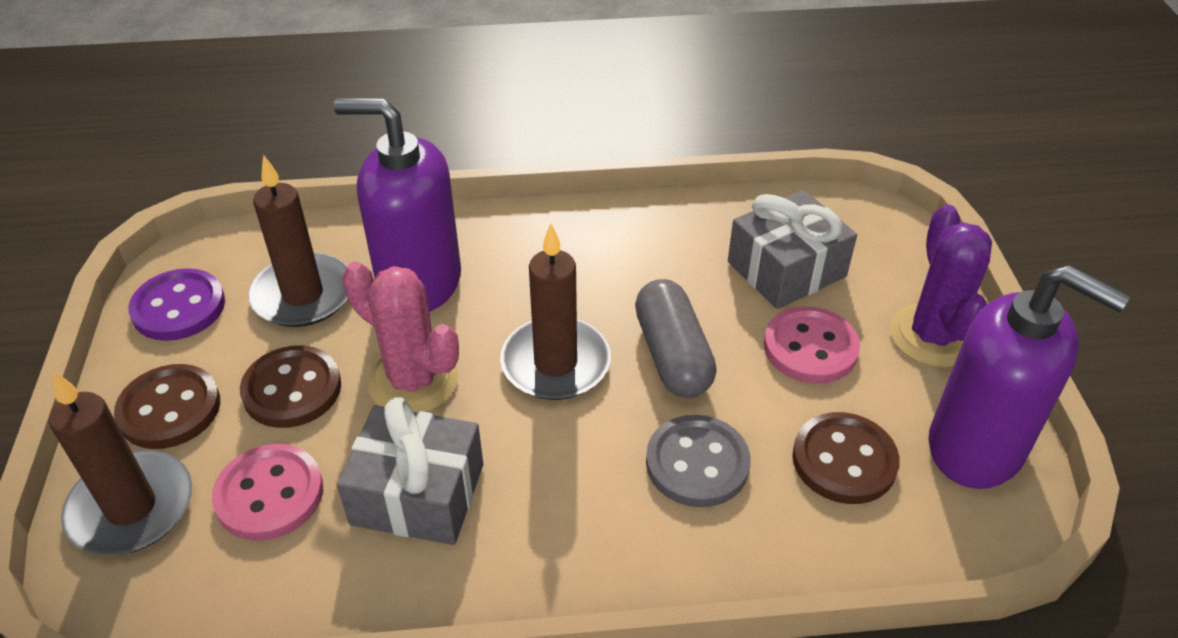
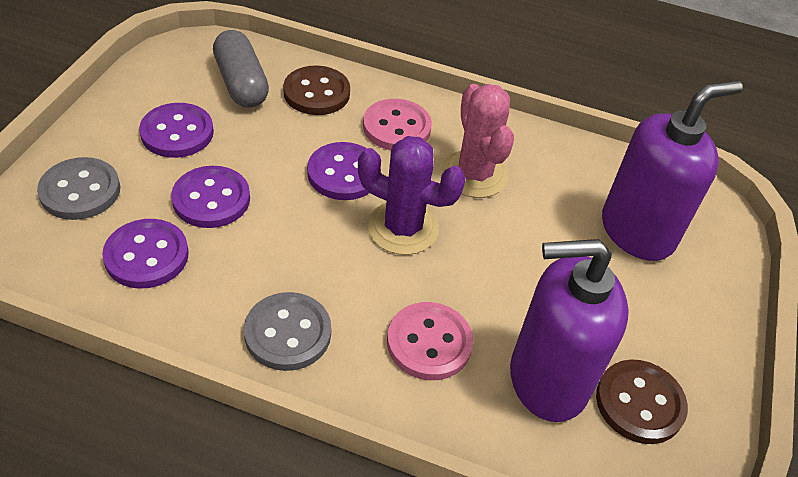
brown button: [114,364,220,449] [240,345,341,428] [792,412,900,504] = 3 -> [283,65,350,115] [596,359,688,444] = 2
brown candle: [49,371,192,555] [248,155,348,327] [500,223,611,400] = 3 -> none = 0
grey button: [646,415,751,507] = 1 -> [37,157,120,220] [244,292,331,371] = 2
grey gift: [337,397,483,545] [728,190,857,309] = 2 -> none = 0
purple button: [128,268,225,341] = 1 -> [102,219,189,289] [139,103,214,158] [171,166,250,228] [307,142,369,200] = 4

